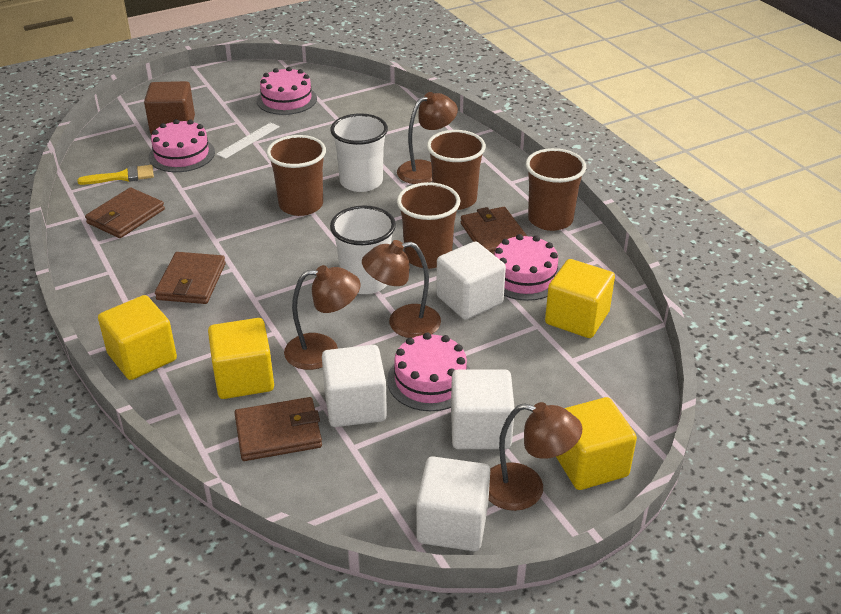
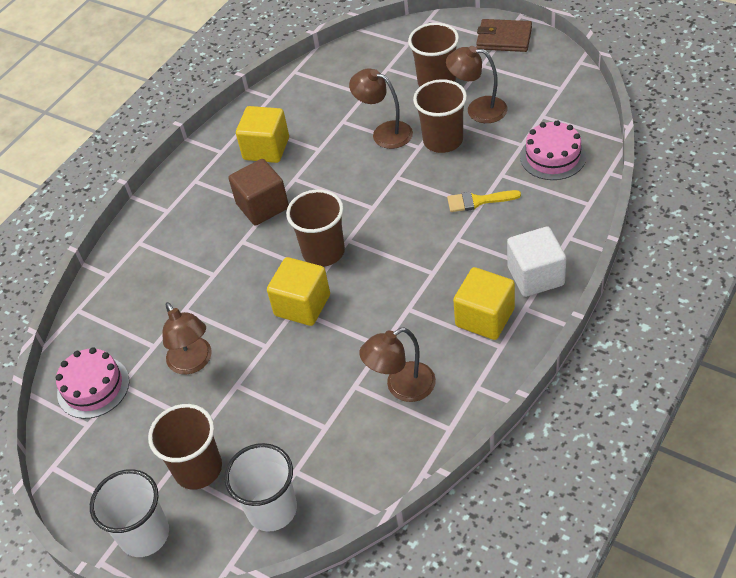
brown wallet: [85,188,165,238] [155,252,226,304] [234,397,322,461] [461,207,527,255] = 4 -> [476,19,532,52] = 1
pink cake: [149,119,215,172] [257,67,317,115] [387,333,470,411] [494,234,560,301] = 4 -> [56,347,129,419] [520,120,586,180] = 2
white cube: [322,345,387,427] [416,456,490,551] [436,242,506,320] [451,369,515,449] = 4 -> [507,226,566,297] = 1
white ruler: [216,122,280,159] = 1 -> none = 0
yellow cube: [98,295,177,380] [208,318,274,399] [545,259,615,338] [556,397,637,490] = 4 -> [236,106,289,163] [267,257,330,326] [453,267,515,340] = 3

